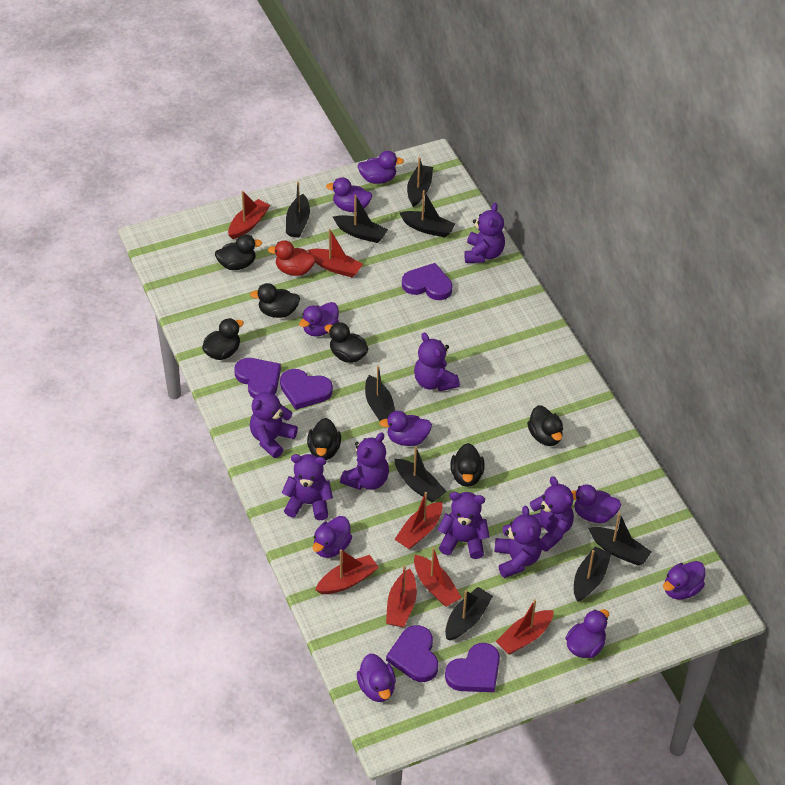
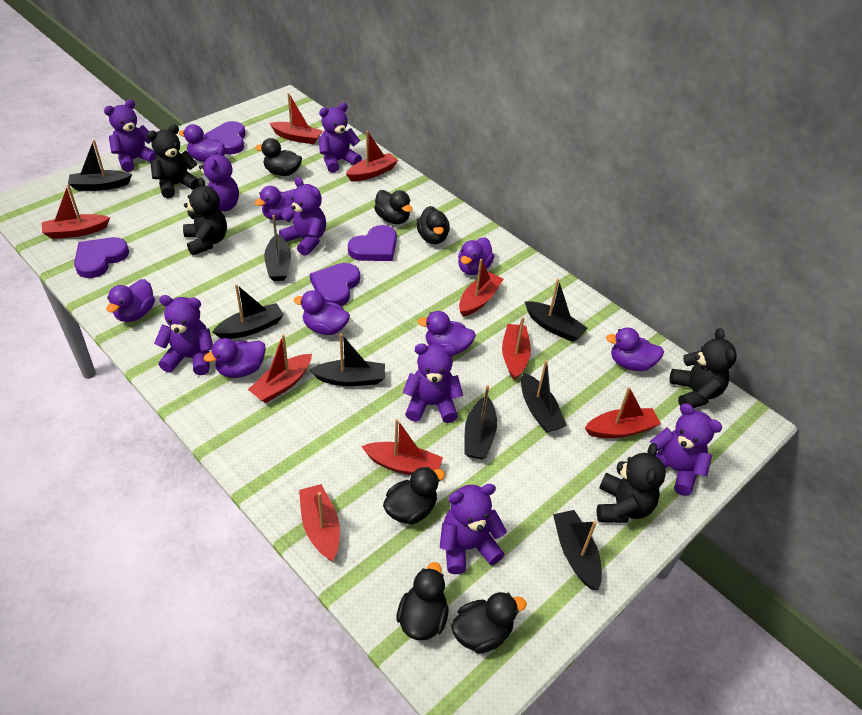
black boat: [286,181,310,237] [333,195,388,243] [365,366,395,421] [395,447,447,502] [399,190,455,237] [407,157,433,207] [445,587,493,641] [574,546,612,602] [588,513,652,565] = 9 -> [68,140,132,191] [212,284,284,339] [264,215,291,281] [310,333,385,386] [465,385,497,460] [521,360,567,433] [524,279,588,342] [553,510,602,590] = 8
black duck: [202,318,244,360] [215,234,262,270] [250,283,300,318] [307,418,341,460] [325,322,369,363] [450,443,485,487] [527,405,563,446] = 7 -> [255,138,302,176] [374,190,412,224] [383,467,445,525] [396,562,449,641] [416,206,450,244] [451,592,527,654] = 6
black teddy bear: none = 0 -> [147,124,199,198] [183,177,227,256] [597,443,666,523] [669,328,737,408] = 4
purple duck: [299,302,339,337] [312,516,352,558] [326,177,372,212] [357,654,396,702] [358,151,404,184] [379,411,432,446] [565,609,609,658] [571,484,621,523] [663,561,705,600] = 9 -> [107,279,155,322] [179,124,224,162] [204,338,266,378] [255,186,295,220] [294,290,350,335] [418,311,476,355] [458,238,494,275] [606,328,664,371] = 8
purple heart: [234,358,281,398] [280,369,333,410] [386,625,438,682] [402,263,453,300] [445,643,500,692] = 5 -> [74,237,129,278] [204,121,246,154] [310,263,360,306] [348,225,397,261] = 4
red boat: [228,191,270,239] [307,229,363,277] [315,549,379,594] [386,565,417,627] [394,492,443,550] [414,547,462,607] [496,599,554,654] = 7 -> [42,184,110,239] [248,334,312,403] [270,93,323,144] [299,484,340,561] [346,131,398,181] [361,419,443,475] [459,259,504,317] [502,317,531,380] [585,387,661,438] = 9
red duck: [268,240,316,276] = 1 -> none = 0

